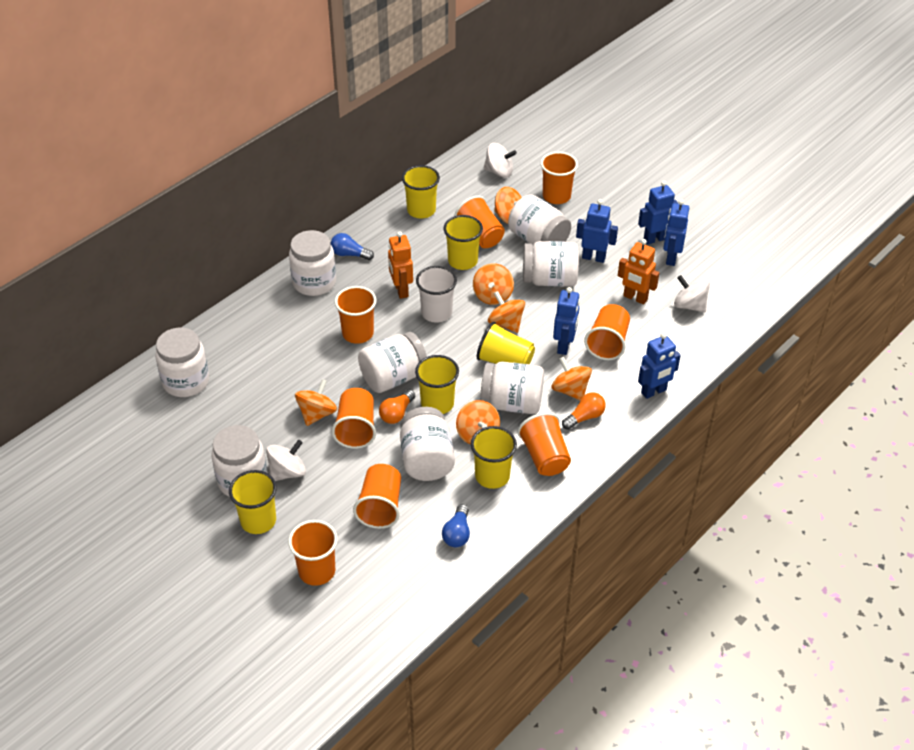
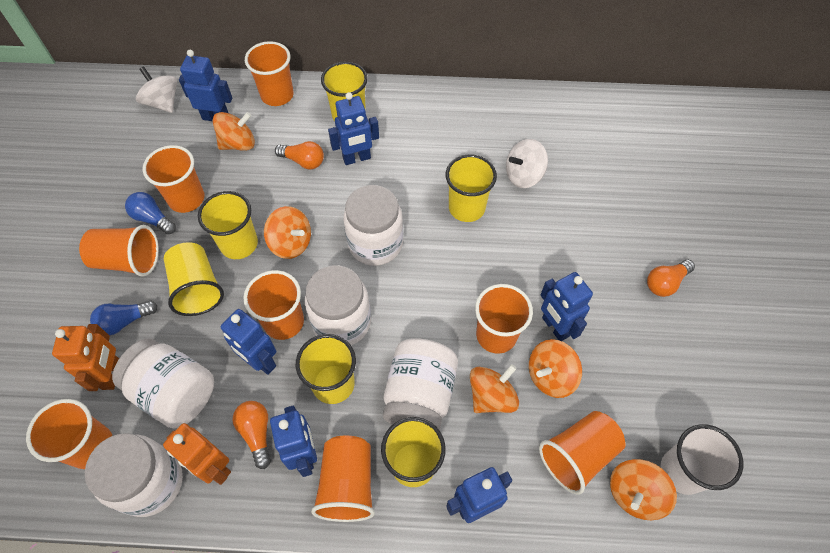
blue robot: [553,287,580,355] [576,199,618,263] [638,181,678,245] [638,333,681,399] [663,199,689,266] = 5 -> [179,50,232,121] [221,309,276,375] [270,406,317,477] [328,92,379,165] [446,467,512,523] [540,272,593,341] = 6
orange light bulb: [379,390,415,424] [562,392,606,430] = 2 -> [232,401,271,469] [275,141,324,170] [647,260,695,297] = 3
orange spinning top: [295,379,337,426] [456,400,500,444] [473,263,514,305] [488,291,525,333] [494,187,522,224] [551,357,592,401] = 6 -> [213,112,255,151] [264,206,311,259] [470,364,519,413] [529,339,582,398] [610,459,677,520] = 5
white jar: [155,328,209,397] [211,425,268,497] [289,230,336,296] [358,332,427,393] [400,407,455,481] [480,361,544,414] [508,194,571,245] [523,241,579,287] = 8 -> [85,433,183,517] [112,339,214,429] [305,265,371,345] [343,185,403,266] [383,338,458,430] = 5
white spinning top: [266,440,306,481] [484,143,517,178] [674,275,710,313] = 3 -> [136,66,177,113] [506,139,548,188] = 2

